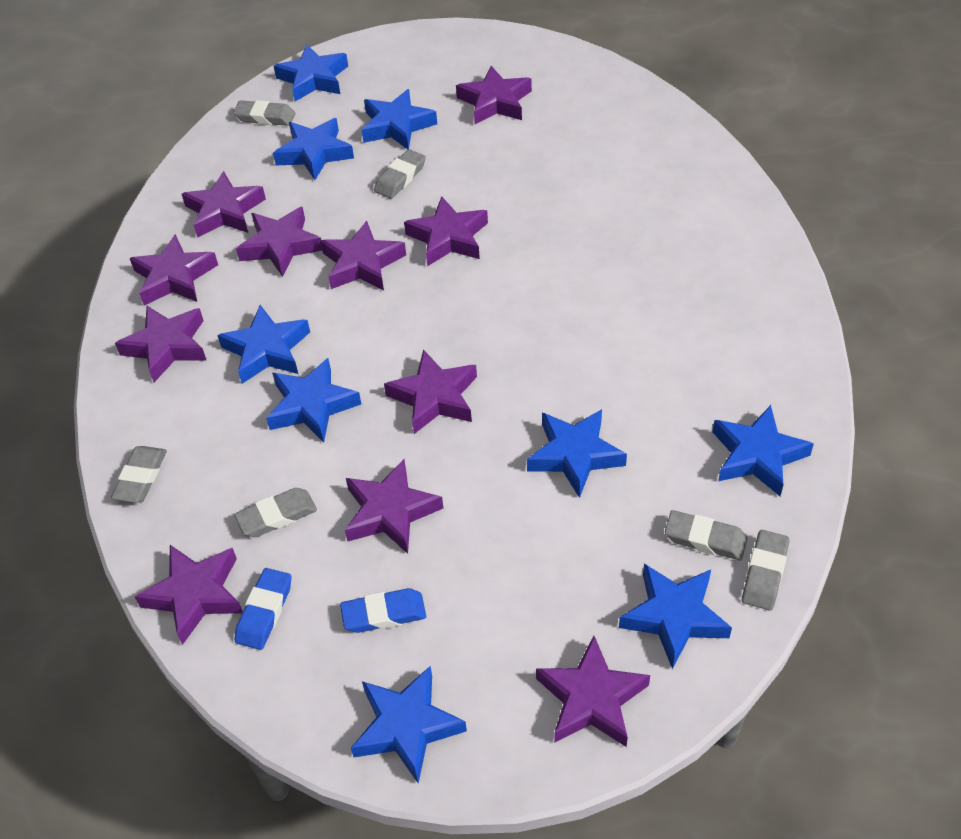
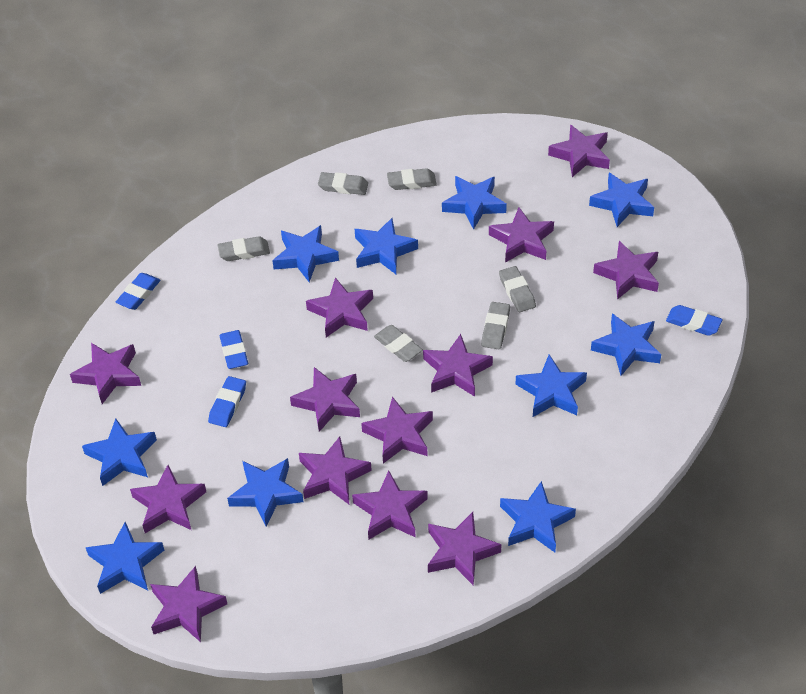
blue eraser: [235,568,292,650] [340,588,426,633] = 2 -> [116,273,160,310] [208,376,246,427] [220,330,248,369] [666,305,723,336] = 4
blue star: [217,305,310,384] [266,358,361,442] [273,118,354,180] [274,45,348,102] [351,666,467,784] [362,89,437,149] [527,409,627,498] [619,564,732,669] [712,405,814,496] = 9 -> [82,419,157,486] [85,522,164,594] [227,458,304,527] [272,225,339,282] [355,218,418,274] [442,176,507,229] [500,481,576,552] [515,355,587,417] [589,172,654,227] [591,313,661,376] = 10
purple star: [115,306,207,382] [130,234,218,305] [135,545,243,645] [182,171,266,238] [236,206,322,277] [320,221,406,291] [345,459,443,554] [384,349,477,434] [404,197,488,266] [456,66,532,124] [536,636,650,747] = 11 -> [70,343,141,404] [130,465,206,533] [150,566,227,642] [290,367,360,432] [299,436,372,504] [306,277,373,337] [352,471,428,539] [361,397,433,464] [423,334,493,397] [428,512,502,586] [489,207,554,263] [548,124,610,177] [593,241,659,300] = 13

